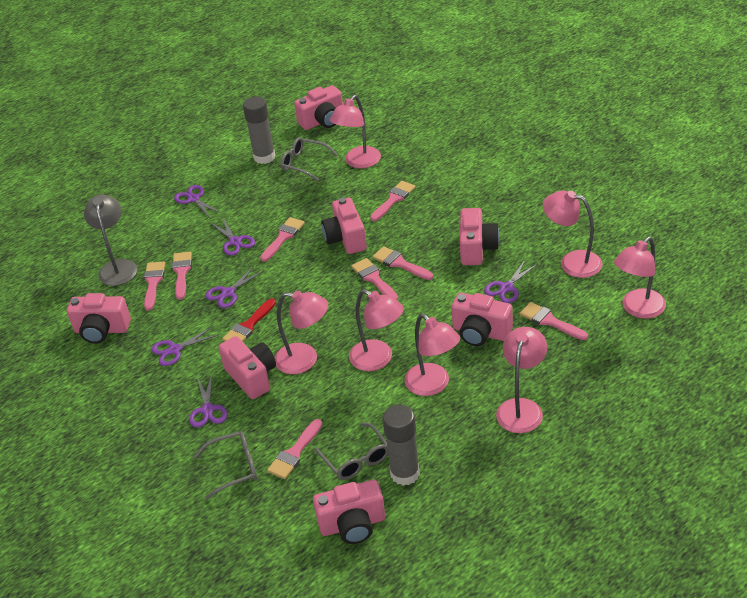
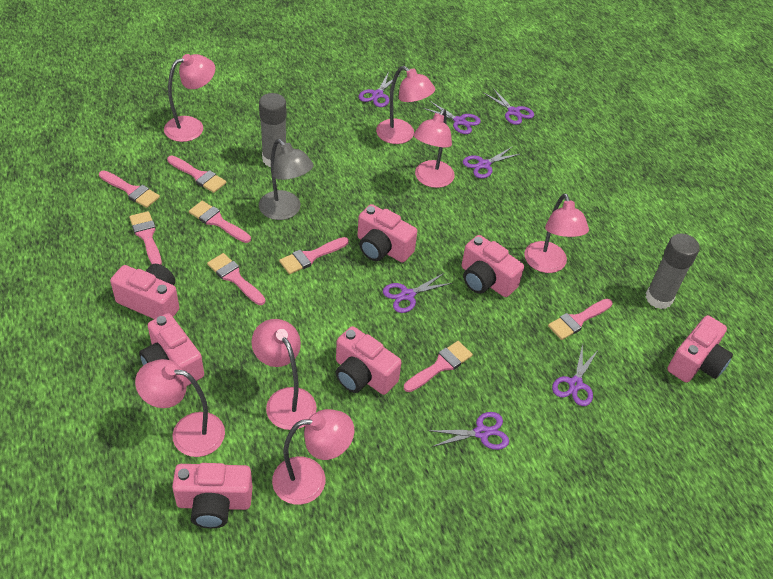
grey glasses: [194,431,257,499] [281,137,338,181] [314,423,388,480] = 3 -> none = 0
purple scissors: [151,327,219,366] [174,185,221,218] [189,374,227,428] [205,266,263,308] [211,218,255,256] [484,260,537,303] = 6 -> [359,72,400,107] [383,273,452,313] [423,101,481,134] [427,412,509,450] [463,146,520,179] [484,88,534,125] [552,344,598,406] = 7
red brush: [222,299,276,342] = 1 -> none = 0

